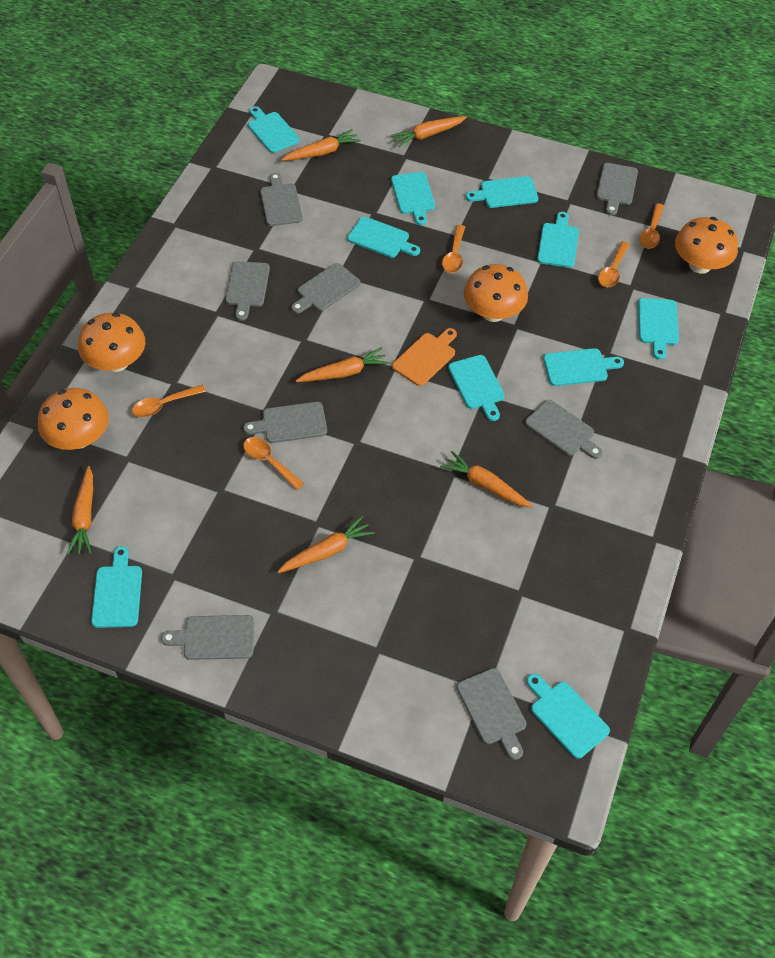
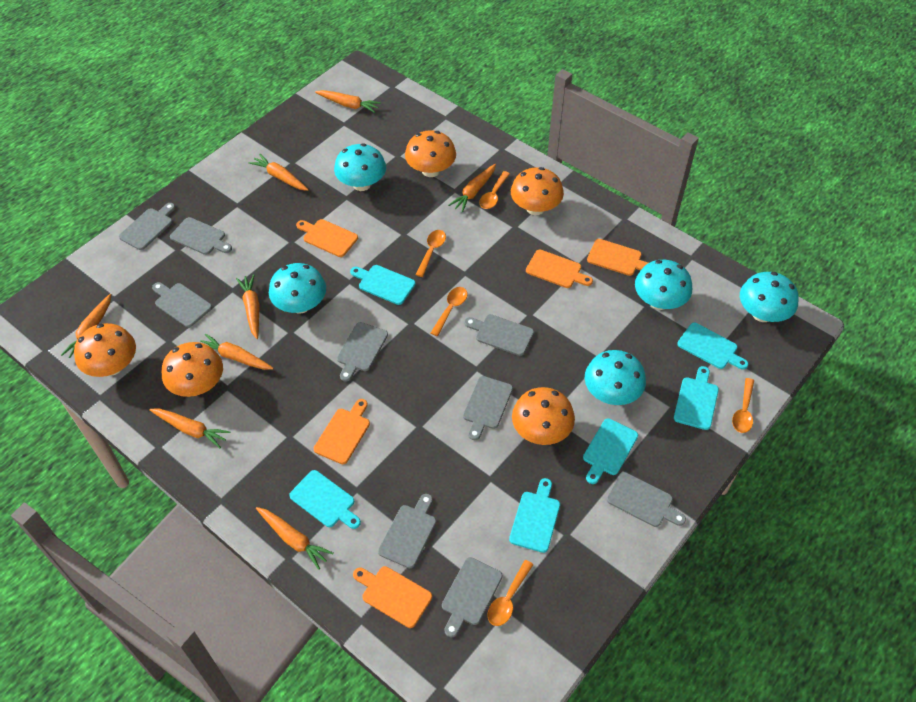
grey cutting board: [161,615,254,660] [225,261,270,321] [243,402,327,443] [260,173,303,226] [291,263,360,313] [457,668,526,760] [525,400,603,459] [596,163,638,215] = 8 -> [119,203,175,250] [152,282,212,327] [170,217,232,255] [337,322,388,382] [378,494,436,568] [442,557,502,637] [463,376,513,440] [464,314,534,356] [607,472,686,527] = 9
orange carrot: [67,466,93,555] [277,516,375,573] [281,129,361,161] [296,347,389,382] [391,116,467,147] [440,451,533,508] = 6 -> [61,294,111,358] [149,409,230,448] [200,333,274,370] [236,274,260,339] [249,154,308,191] [256,507,333,570] [315,90,381,113] [448,164,496,213] = 8
orange cutting board: [392,328,457,386] = 1 -> [296,219,358,257] [314,399,370,464] [353,566,432,628] [526,250,593,288] [587,239,648,276] = 5
orange mushroom: [38,388,109,450] [78,313,145,372] [463,264,528,322] [675,217,738,274] = 4 -> [74,323,136,377] [162,342,223,397] [405,130,456,177] [511,167,564,215] [512,387,575,445] = 5
turquoise cutting board: [91,546,142,628] [248,106,300,153] [347,217,420,258] [391,172,435,225] [448,355,505,421] [466,176,538,208] [526,674,610,759] [537,212,579,268] [543,348,624,386] [638,298,679,360] = 10 -> [289,470,361,529] [350,265,416,305] [509,478,560,553] [583,418,638,484] [674,366,719,430] [677,323,748,370] = 6
turquoise mushroom: none = 0 -> [269,263,326,313] [334,143,386,191] [585,350,646,405] [635,260,692,310] [740,272,799,322] = 5

